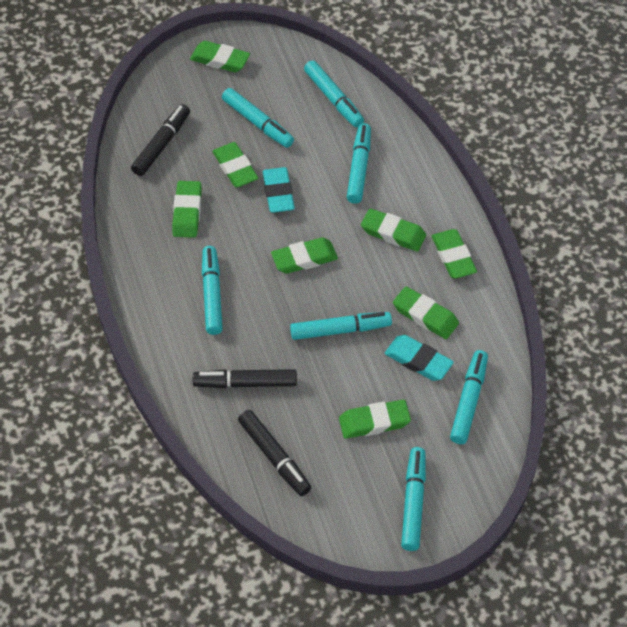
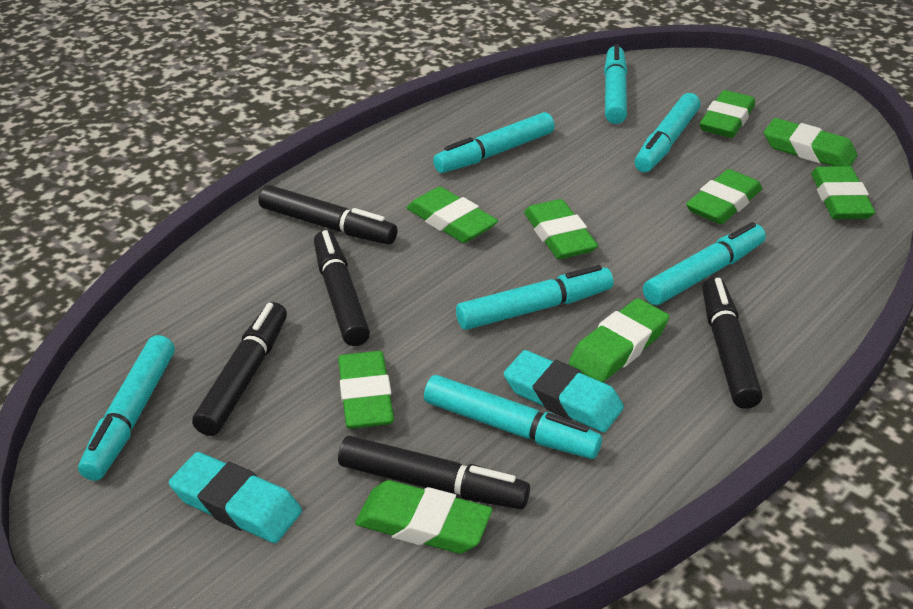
black marker: [131,104,190,176] [193,369,297,388] [238,410,311,496] = 3 -> [192,302,287,436] [259,185,398,244] [314,230,370,346] [338,436,530,509] [702,277,763,409] = 5
green eraser: [172,181,202,238] [190,41,250,73] [212,142,258,187] [271,237,338,274] [339,400,411,439] [361,208,426,252] [393,286,459,339] [432,229,477,279] = 8 -> [338,351,394,429] [355,480,492,554] [407,187,498,243] [524,199,598,259] [569,298,669,382] [686,169,762,224] [700,90,755,138] [764,118,857,166] [811,166,875,219] = 9

